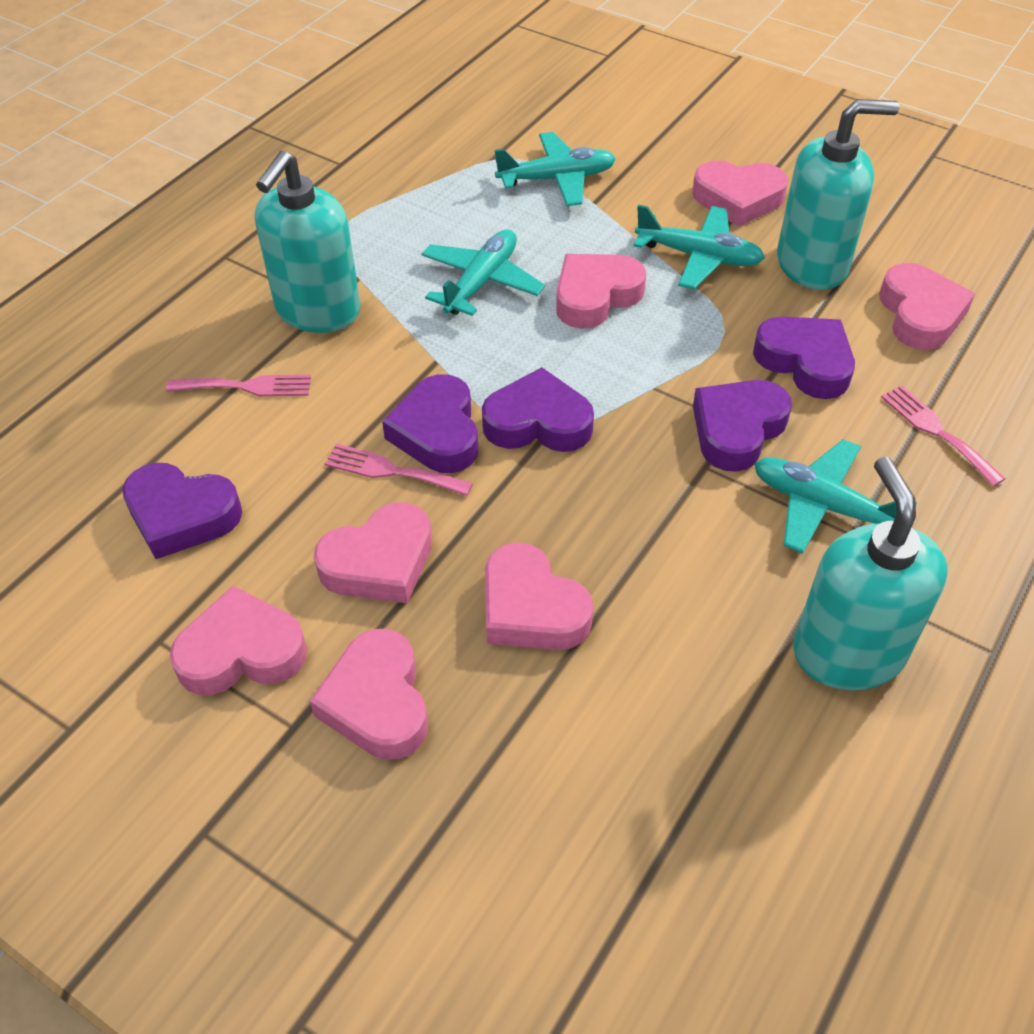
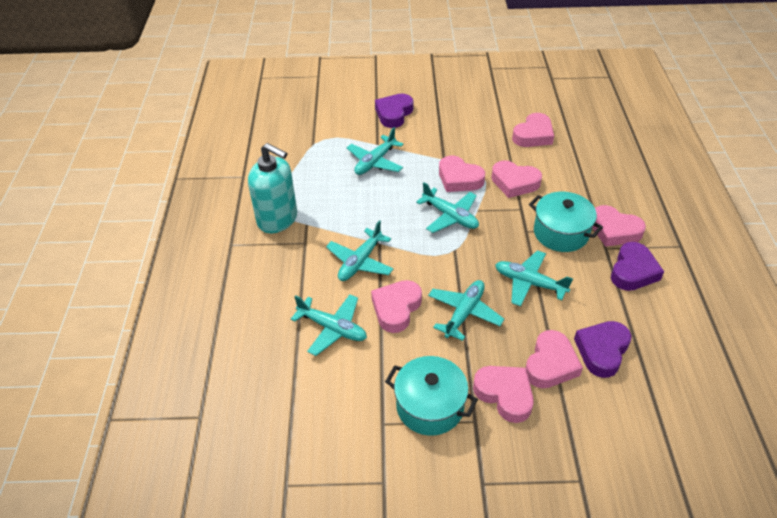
pink fork: [166,375,311,396] [324,444,473,496] [881,385,1006,486] = 3 -> none = 0
purple heart: [122,463,242,559] [382,374,478,473] [482,367,594,452] [693,380,792,472] [753,316,855,399] = 5 -> [375,94,413,128] [574,321,632,378] [611,242,664,291] = 3
turquoise plane: [421,229,545,316] [495,132,616,206] [633,205,765,290] [754,439,917,554] = 4 -> [291,294,367,356] [326,220,394,281] [347,127,404,175] [416,182,479,233] [428,280,504,341] [495,250,573,306] = 6
turquoise pot: none = 0 -> [385,356,478,436] [529,192,603,252] = 2
turquoise soap dispenser: [255,151,360,333] [777,99,900,290] [793,456,948,690] = 3 -> [248,143,297,233] = 1

